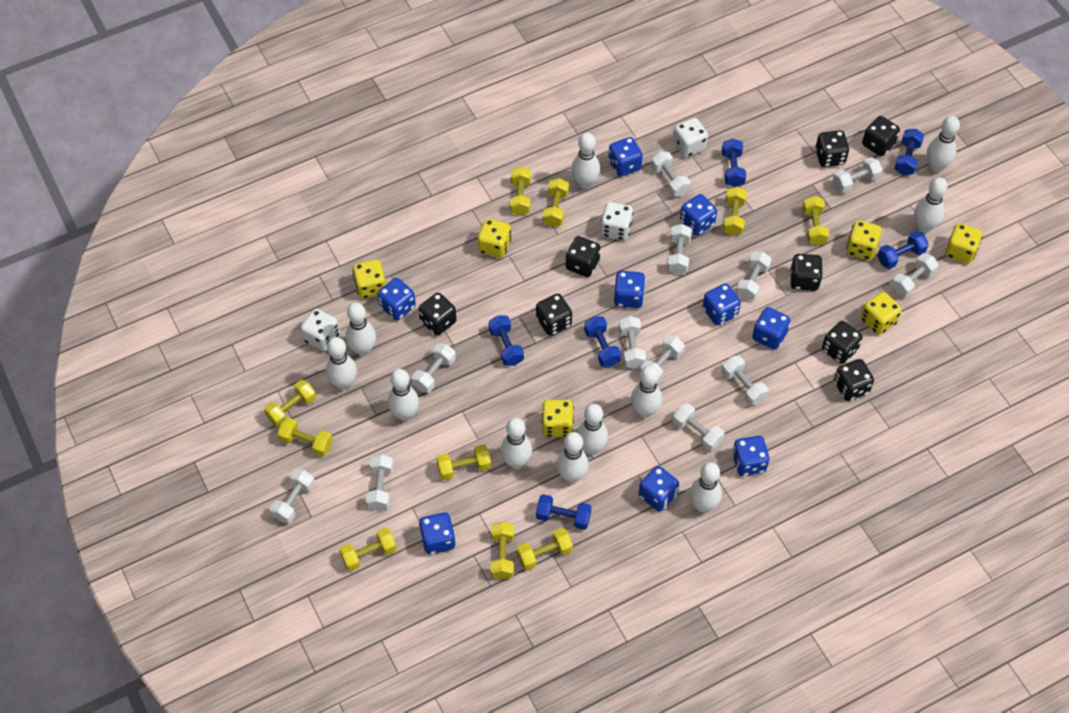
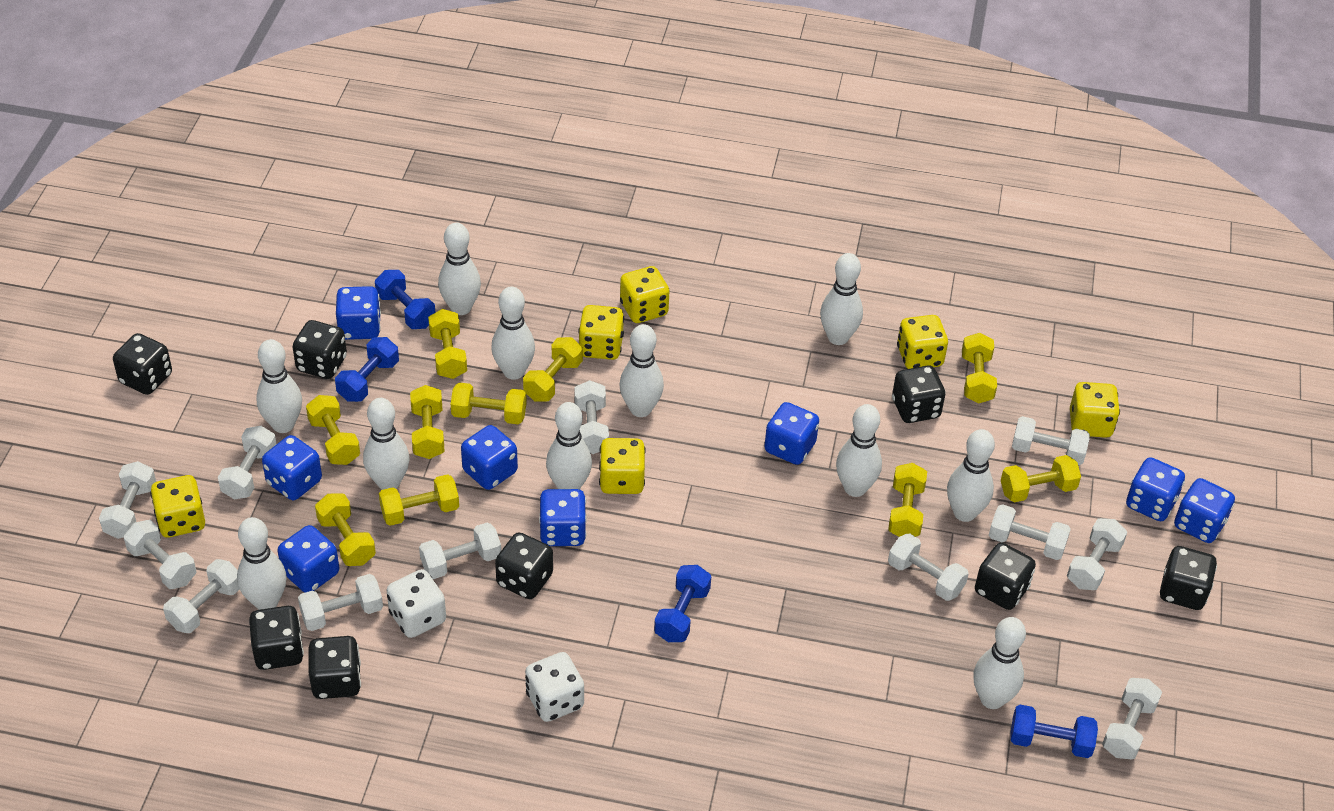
blue dice: [377,278,416,321] [419,513,456,554] [608,137,643,176] [614,271,646,308] [639,466,679,511] [680,194,717,236] [702,283,741,326] [732,436,769,476] [752,307,791,350] = 9 -> [262,435,322,500] [277,525,339,592] [336,286,381,340] [461,425,518,490] [539,489,587,546] [764,402,819,465] [1126,457,1185,521] [1174,478,1235,543] = 8
blue dumbbell: [488,315,524,366] [536,494,591,530] [584,316,621,367] [722,139,746,187] [877,231,929,269] [894,129,924,175] = 6 -> [335,337,399,402] [375,270,435,329] [654,565,711,642] [1010,705,1098,758] = 4
white dice: [301,309,340,351] [601,202,633,240] [673,118,708,157] = 3 -> [386,569,446,638] [525,652,584,722] = 2

